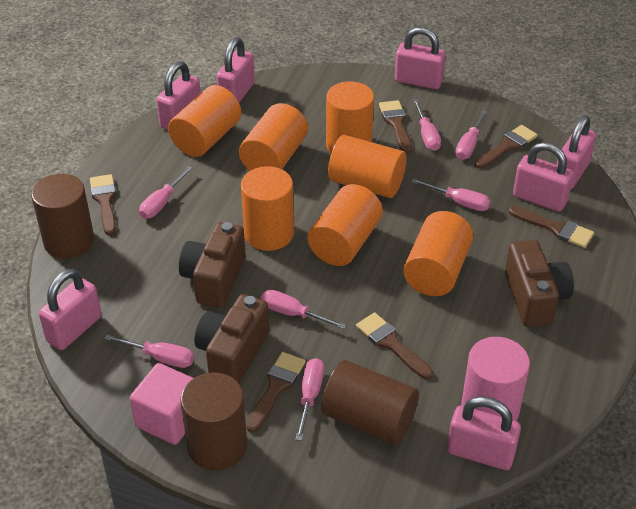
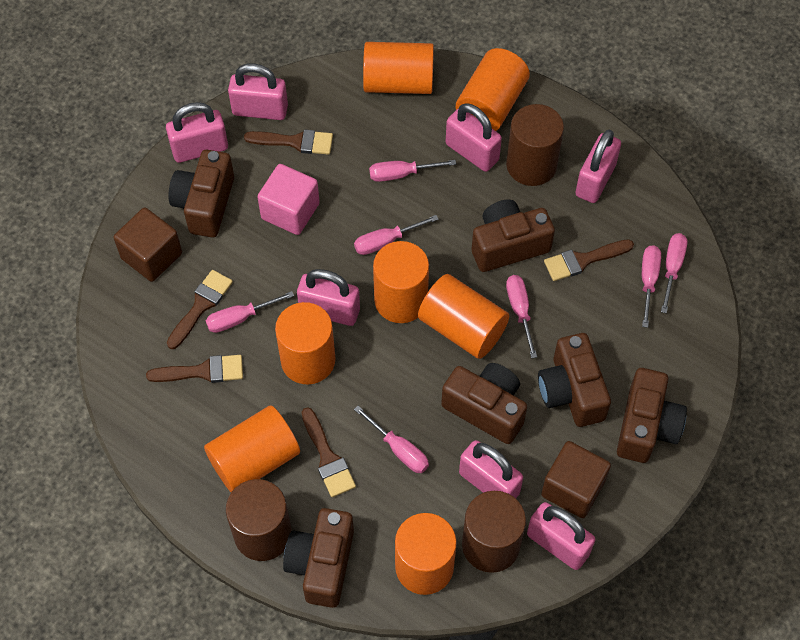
brown brush: [90,174,116,235] [246,352,306,432] [356,312,433,379] [379,100,412,153] [474,125,538,169] [509,206,594,248] = 6 -> [146,355,243,383] [167,270,233,349] [244,130,333,155] [301,407,356,497] [544,239,634,281] = 5
brown camera: [179,222,246,308] [194,294,269,383] [505,240,574,327] = 3 -> [168,150,234,238] [283,508,354,608] [441,363,527,444] [472,199,555,272] [538,333,611,427] [617,368,687,463] = 6
brown cube: none = 0 -> [114,208,182,282] [541,441,611,518] = 2
pink cylinder: [461,337,530,421] = 1 -> none = 0

